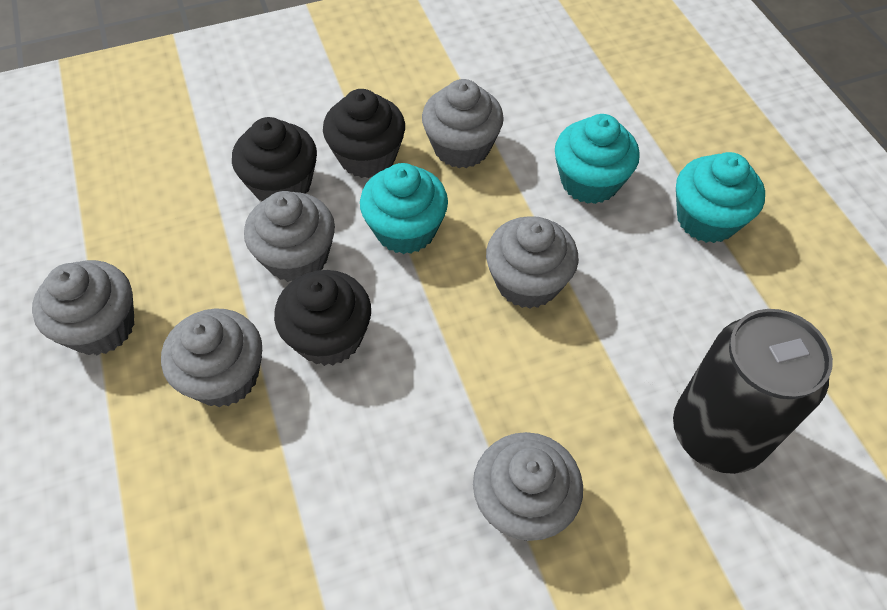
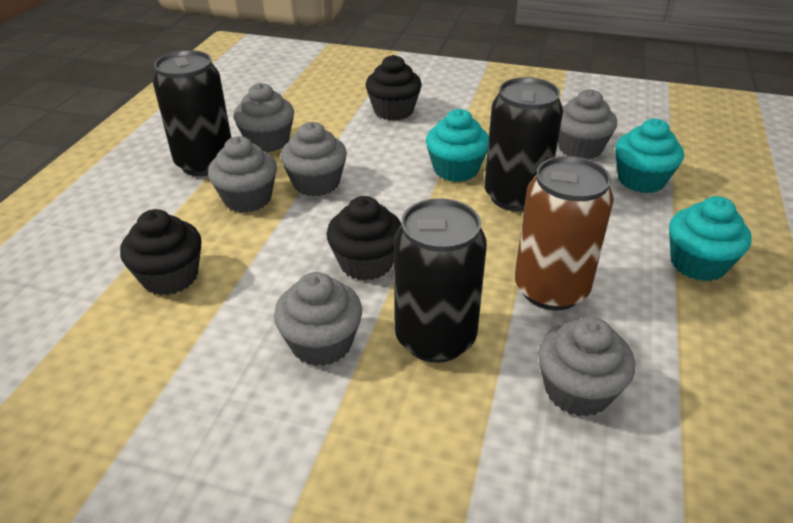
black can: [673,309,833,474] = 1 -> [153,50,231,176] [394,198,487,363] [484,77,563,212] = 3
brown can: none = 0 -> [515,156,614,311] = 1

